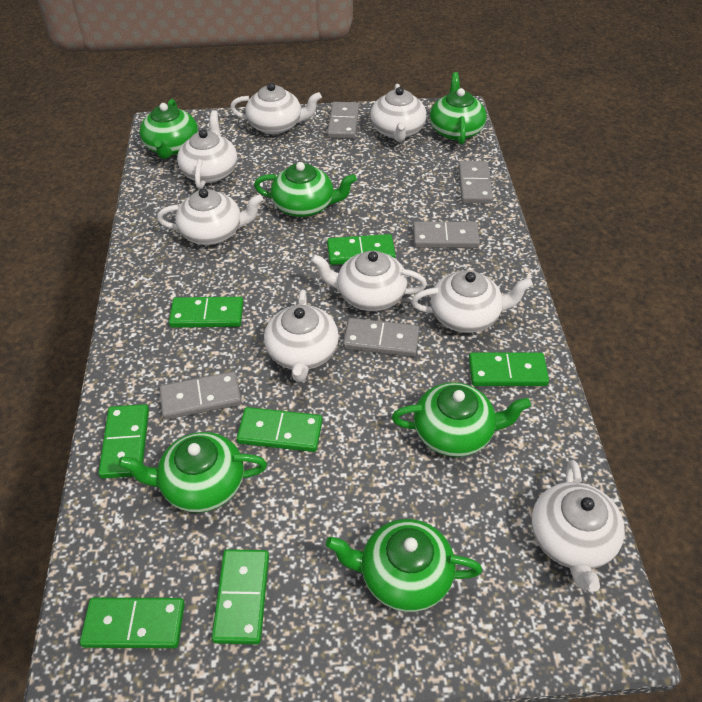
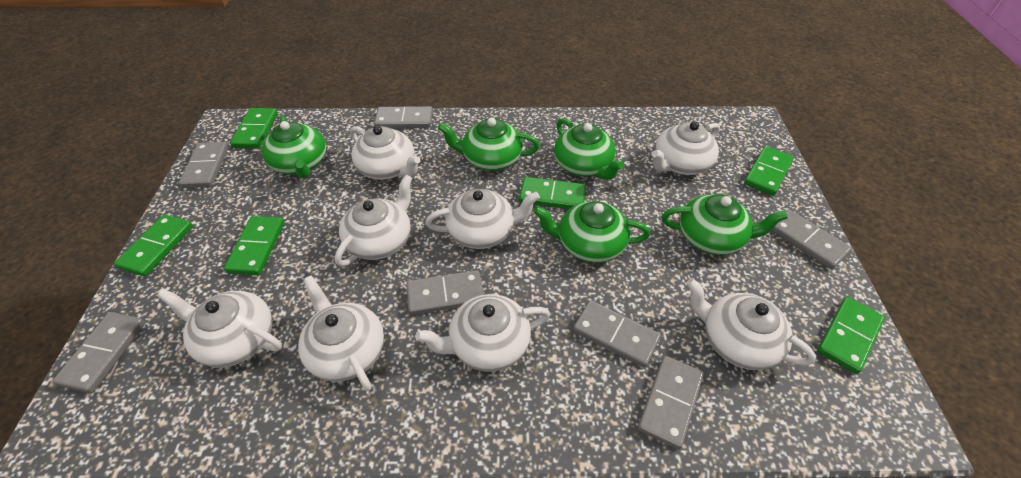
green domino: [80,598,185,648] [99,404,149,479] [169,297,243,328] [212,549,269,644] [237,407,322,452] [327,234,396,265] [469,352,549,386] = 7 -> [114,215,193,276] [224,216,285,275] [230,108,278,148] [519,177,586,209] [744,146,794,195] [817,297,885,374] = 6
green teapot: [118,432,267,513] [140,99,198,159] [254,162,357,217] [326,519,482,612] [392,382,531,457] [430,72,486,145] = 6 -> [262,116,326,179] [438,118,540,171] [533,201,650,263] [554,118,624,180] [662,194,788,255] = 5
grey domino: [159,371,241,420] [327,102,359,139] [343,318,419,357] [413,222,480,248] [458,161,493,204] = 5 -> [52,312,145,393] [179,142,229,188] [374,106,433,128] [406,270,484,315] [573,300,661,368] [638,356,704,449] [771,210,852,269] = 7

